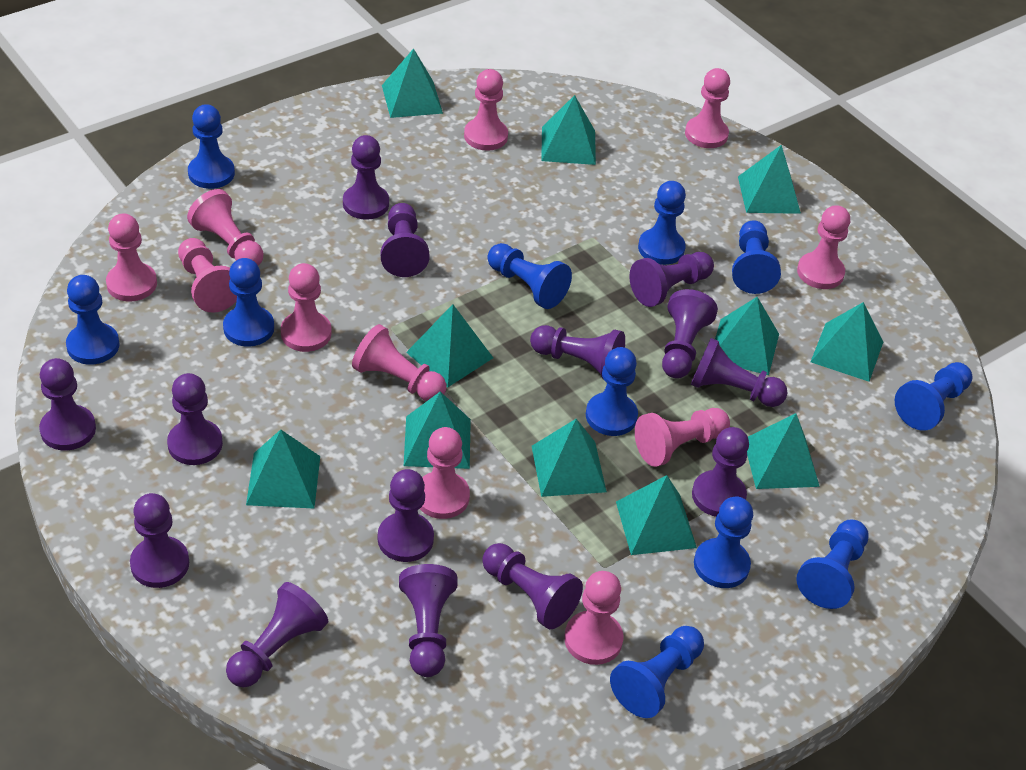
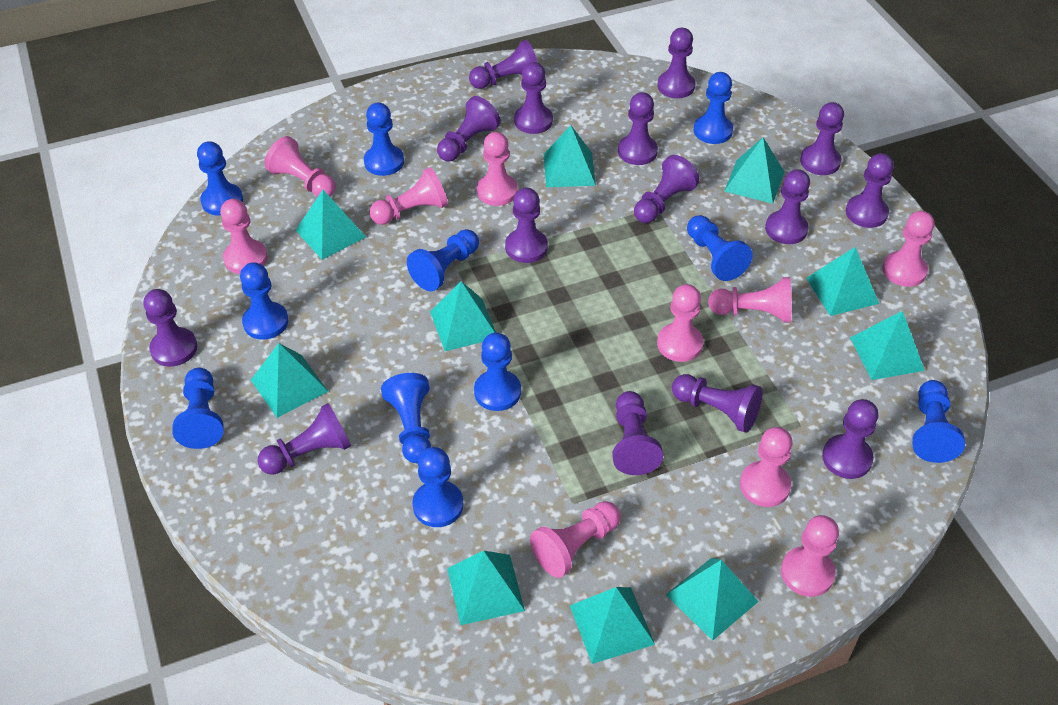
pink pawn: [106,213,157,301] [178,238,237,313] [187,189,263,266] [281,263,331,352] [352,324,446,401] [420,427,470,519] [464,69,508,151] [564,571,623,665] [635,408,730,467] [685,68,730,148] [797,205,850,289] = 11 -> [220,199,267,274] [264,136,336,197] [369,167,448,225] [477,132,518,206] [530,501,621,578] [657,284,703,362] [708,277,792,323] [740,427,793,507] [781,515,839,597] [883,211,934,287] = 10
purple pawn: [39,358,96,451] [130,493,189,588] [167,373,223,465] [226,582,328,687] [343,135,389,220] [378,469,434,562] [381,203,430,277] [399,564,457,677] [482,543,583,629] [530,325,625,379] [629,252,714,307] [662,289,718,379] [691,338,788,407] [692,427,749,517] = 14 -> [143,289,197,367] [257,403,351,475] [437,96,501,162] [469,40,538,89] [505,188,548,263] [514,62,553,134] [612,391,663,475] [618,92,658,165] [634,155,700,223] [657,28,695,98] [672,374,763,433] [765,169,810,244] [800,102,844,175] [822,399,878,479] [846,153,894,228] = 15
turquoise pyramid: [246,430,320,508] [382,48,443,118] [404,392,471,469] [406,304,493,387] [532,419,607,497] [541,95,596,165] [616,475,697,555] [715,297,779,375] [738,145,801,214] [747,413,820,489] [811,302,883,382] = 11 -> [251,343,329,418] [295,190,366,260] [430,281,496,351] [447,551,525,625] [544,125,596,187] [570,587,655,664] [666,558,759,641] [724,137,784,204] [806,247,879,316] [850,311,925,380] = 10

